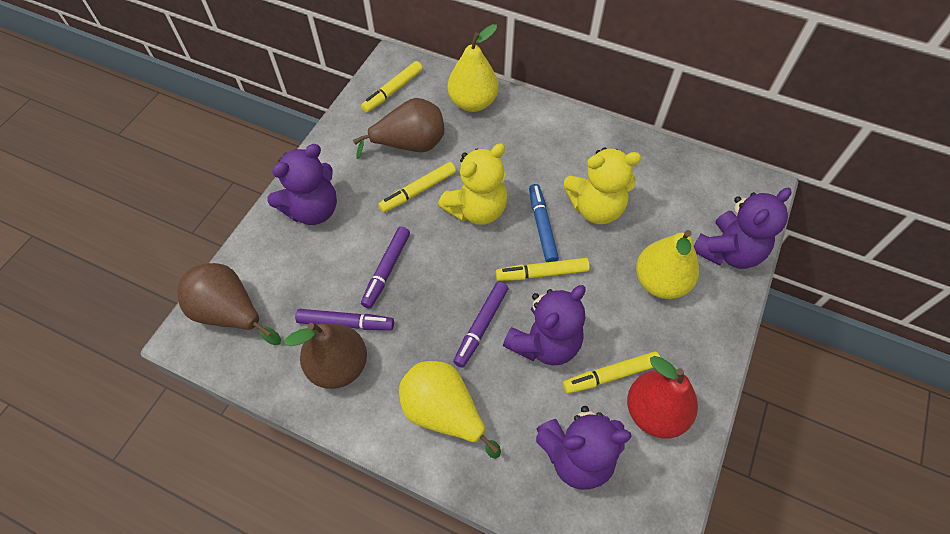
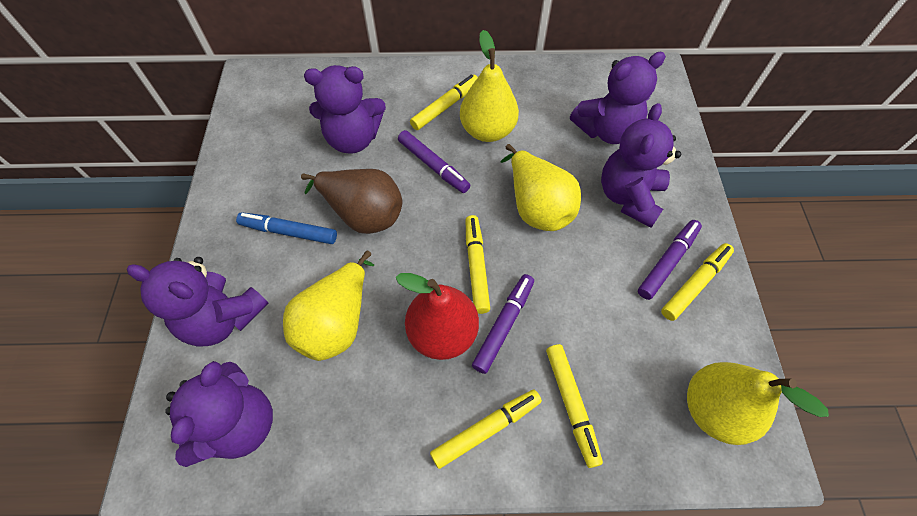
brown pear: [177,263,281,345] [285,323,367,389] [353,98,444,159] = 3 -> [301,169,402,234] = 1
purple teddy bear: [267,144,337,225] [503,285,585,366] [536,406,632,490] [694,188,792,269] = 4 -> [127,257,268,347] [165,361,273,467] [304,65,386,154] [570,52,666,144] [601,103,681,228] = 5
yellow marker: [361,61,423,113] [378,162,456,213] [496,258,590,281] [563,351,660,394] = 4 -> [410,74,478,130] [430,389,542,469] [466,215,490,314] [546,344,603,468] [661,243,734,321] = 5
yellow pear: [399,361,501,459] [448,24,499,112] [636,230,699,299] = 3 -> [283,251,374,361] [460,30,519,142] [501,144,581,231] [687,362,829,445] = 4
yellow teddy bear: [438,143,507,225] [563,147,641,224] = 2 -> none = 0

